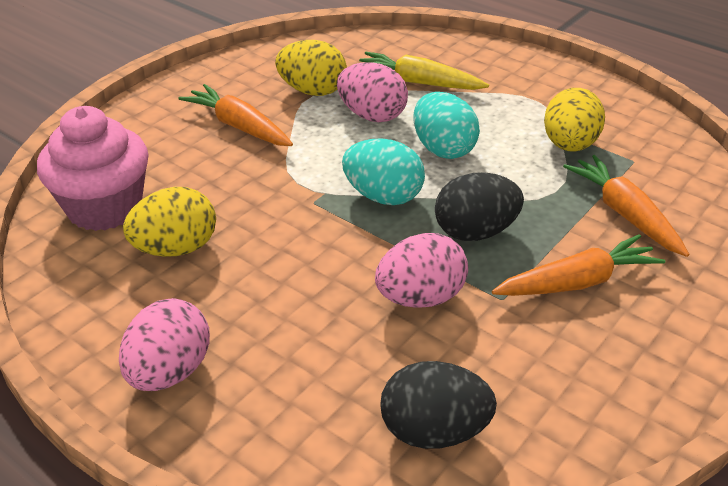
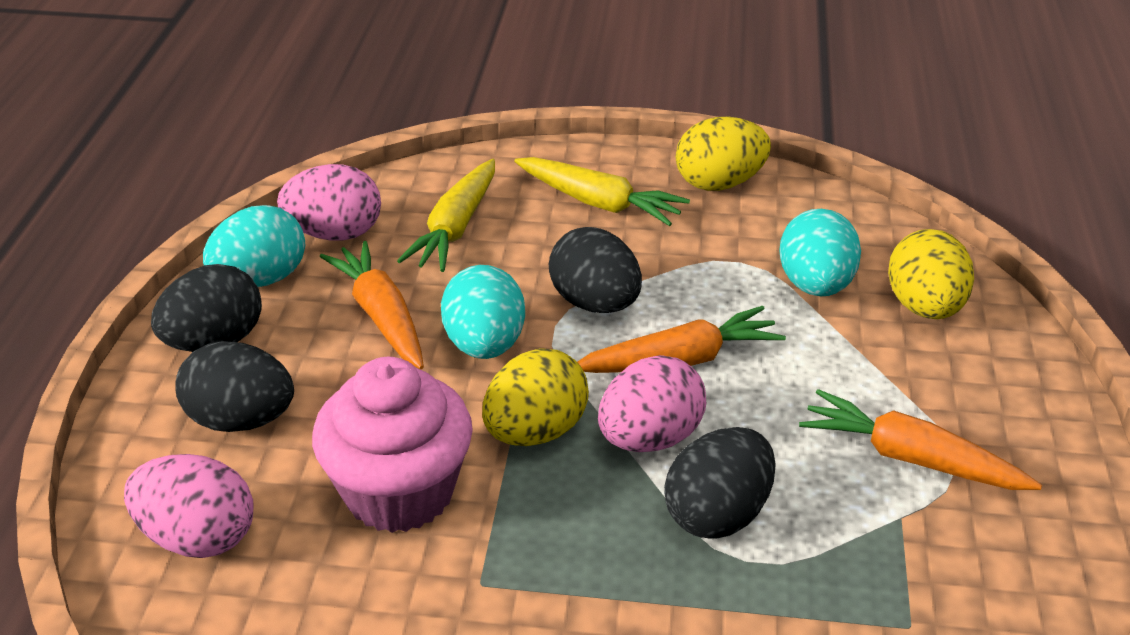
black egg: [380,361,497,449] [435,172,524,241] = 2 -> [151,264,262,352] [175,341,294,432] [549,227,642,313] [664,427,776,539] = 4
turquoise egg: [342,138,425,205] [414,92,480,159] = 2 -> [203,205,305,287] [441,265,525,359] [779,209,861,296] = 3
yellow carrot: [359,52,489,90] = 1 -> [397,159,495,272] [514,157,690,226] = 2

